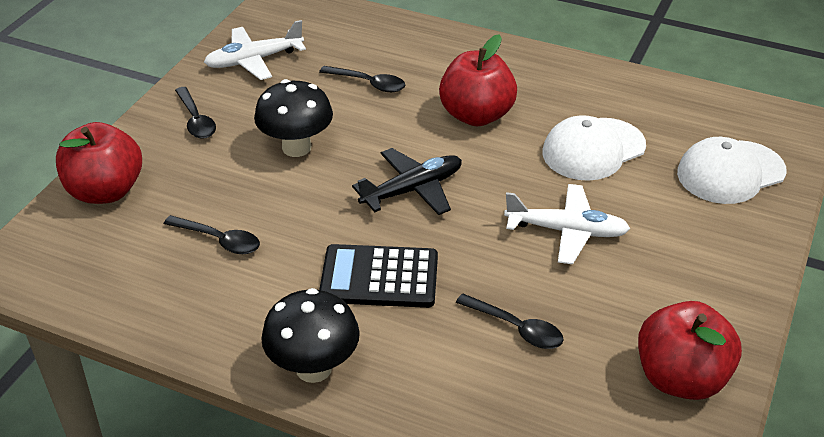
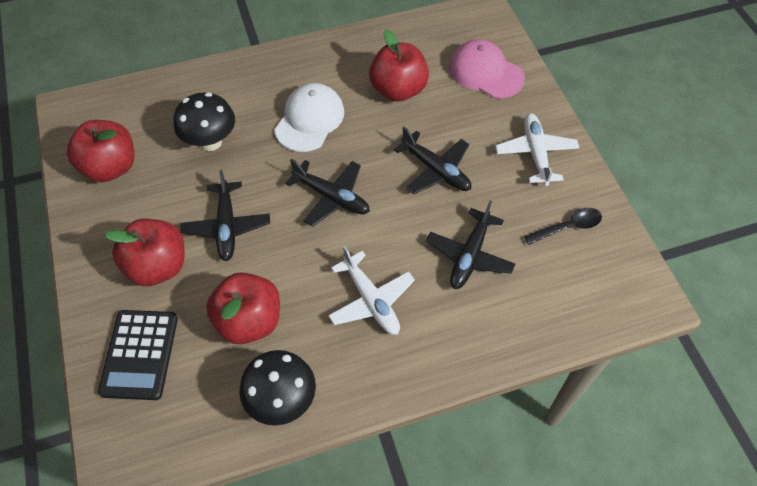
black plane: [352,148,462,215] = 1 -> [180,170,270,261] [285,159,370,227] [394,127,471,194] [426,201,515,289] = 4
black spoon: [164,215,260,254] [175,87,216,139] [319,66,405,92] [456,294,564,349] = 4 -> [524,208,602,245] = 1
pink cap: none = 0 -> [449,39,525,98] = 1
red apple: [56,122,142,204] [439,34,517,127] [638,301,742,400] = 3 -> [67,120,134,182] [105,218,184,286] [206,272,280,344] [369,29,429,102] = 4
white cap: [543,115,646,181] [677,137,786,204] = 2 -> [275,83,344,152] = 1

